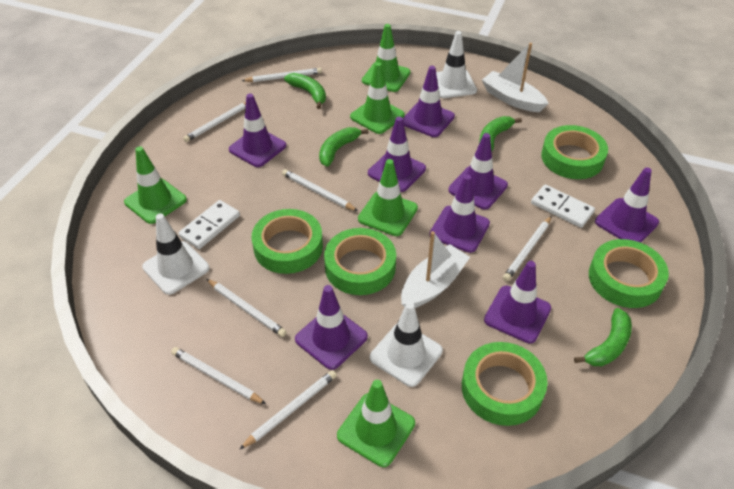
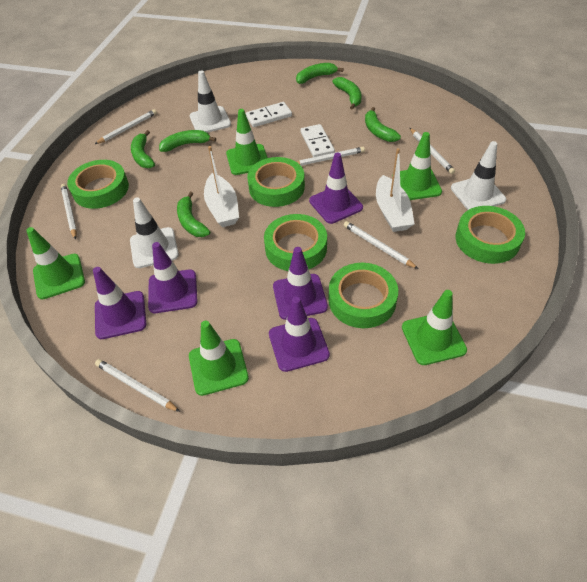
green banana: [284,73,326,109] [319,127,369,167] [479,116,522,152] [574,308,632,366] = 4 -> [131,130,155,168] [159,130,216,152] [177,192,210,237] [296,63,343,84] [332,77,362,110] [365,107,401,142] = 6
purple traffic cone: [229,93,286,167] [295,285,368,370] [368,117,426,192] [403,66,455,137] [430,174,490,253] [448,133,508,210] [484,261,551,343] [595,167,659,243] = 8 -> [93,267,146,339] [148,242,198,313] [269,297,330,372] [273,247,328,320] [309,152,363,224] = 5
white pencil: [171,347,266,404] [183,102,246,142] [207,279,287,337] [239,370,337,450] [242,68,322,82] [282,169,358,211] [503,216,552,281] = 7 -> [61,184,77,240] [95,109,157,144] [95,359,180,412] [297,147,365,166] [344,221,418,269] [410,128,455,174] = 6

